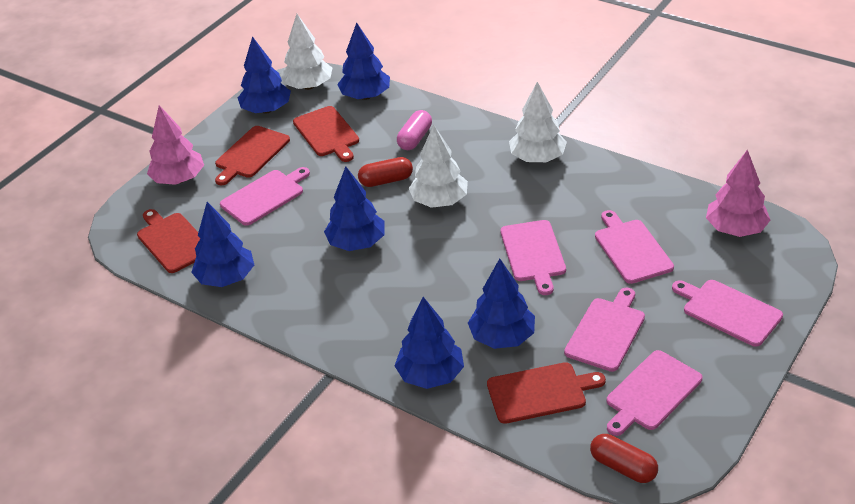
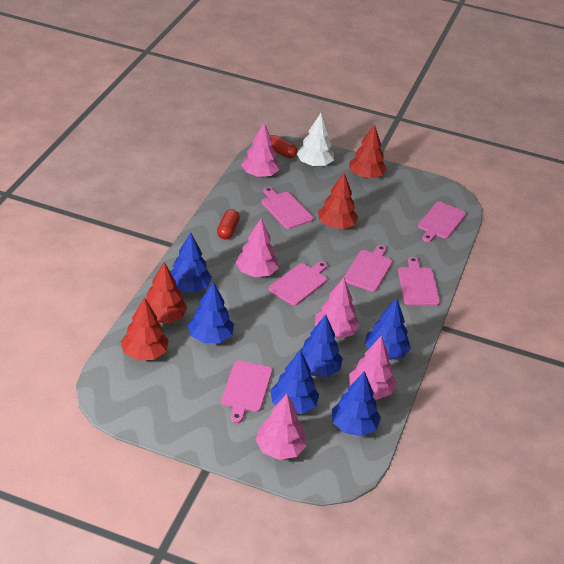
pink capsule: [397,110,432,150] = 1 -> none = 0
pink tree: [147,105,204,185] [706,150,770,237] = 2 -> [236,218,279,277] [241,123,280,177] [256,394,307,460] [315,277,360,339] [349,336,397,399] = 5
red cutting board: [137,209,200,273] [215,126,290,185] [293,106,359,162] [487,362,606,424] = 4 -> none = 0
red tree: none = 0 -> [121,297,169,360] [146,262,187,324] [318,173,358,229] [349,124,387,178] = 4
white tree: [280,14,332,90] [409,125,468,208] [509,82,567,162] = 3 -> [297,113,334,167] = 1

